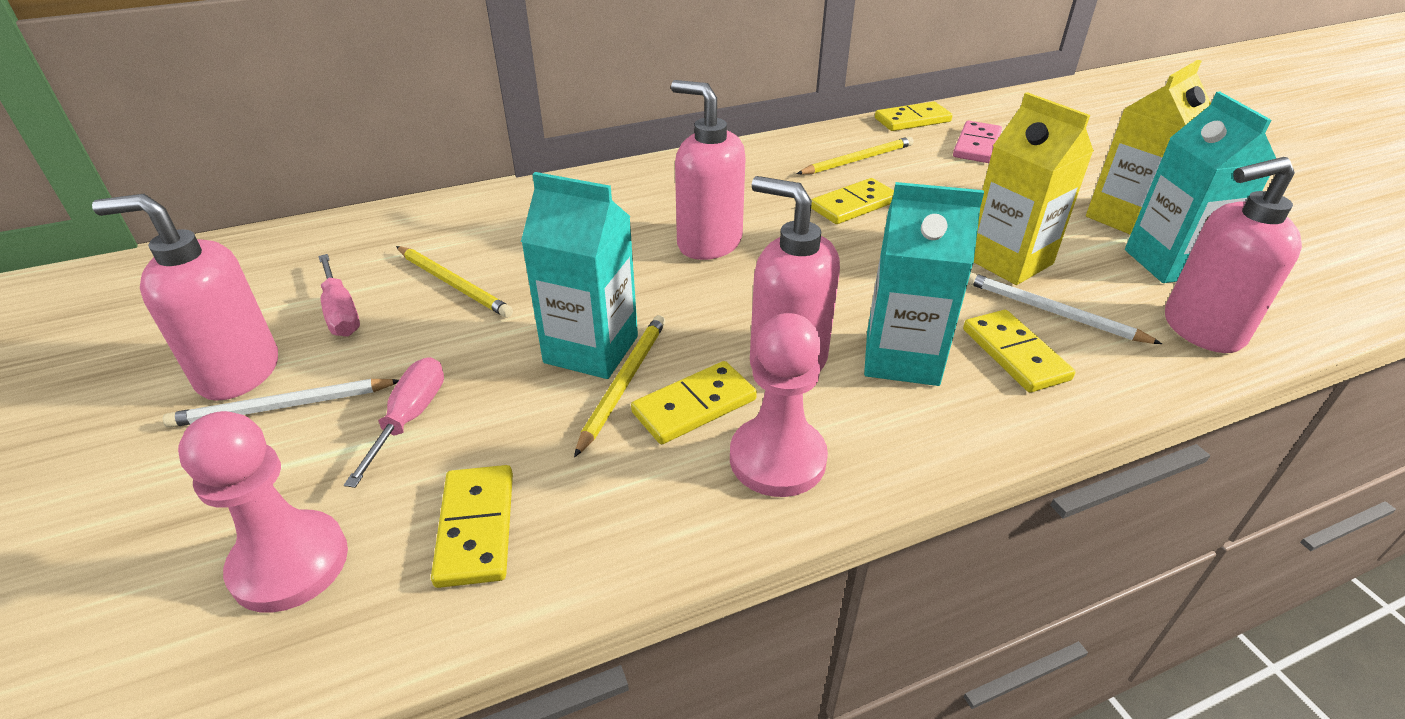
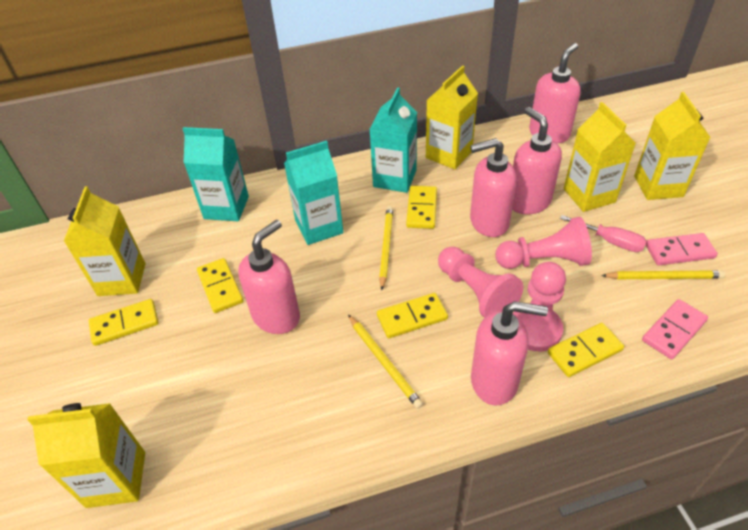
pink domino: [953,121,1002,163] = 1 -> [642,299,708,359] [645,233,718,265] = 2
pink pawn: [178,411,348,613] [730,313,828,497] = 2 -> [438,247,523,318] [495,217,592,269] [513,262,566,352] = 3
pink screwdriver: [318,254,360,337] [344,357,444,488] = 2 -> [560,215,647,252] = 1
pink soap dispenser: [92,194,278,400] [671,80,746,260] [750,176,840,371] [1165,157,1302,353] = 4 -> [238,220,300,334] [470,138,517,237] [471,301,548,405] [512,107,562,214] [529,43,581,143] = 5
white pencil: [163,379,399,428] [968,272,1162,344] = 2 -> none = 0
yellow carton: [974,92,1094,285] [1086,60,1211,235] = 2 -> [27,403,145,508] [64,187,145,296] [426,65,478,170] [564,102,636,212] [634,92,711,200] = 5

